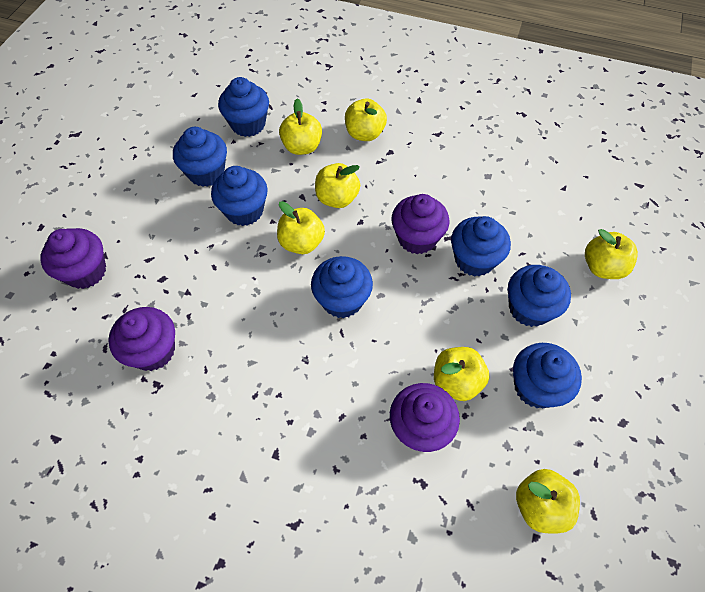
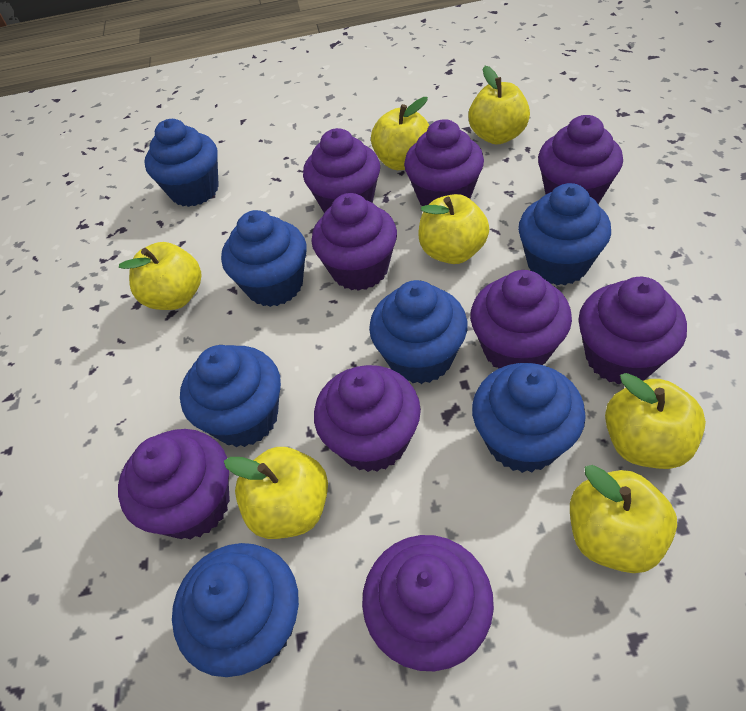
purple cupcake: [40,228,106,289] [108,307,175,371] [390,383,460,452] [391,194,449,254] = 4 -> [118,429,230,540] [303,128,380,213] [311,193,397,291] [314,365,421,472] [362,535,494,671] [404,119,484,206] [470,270,572,369] [538,115,623,204] [579,277,687,384] = 9

